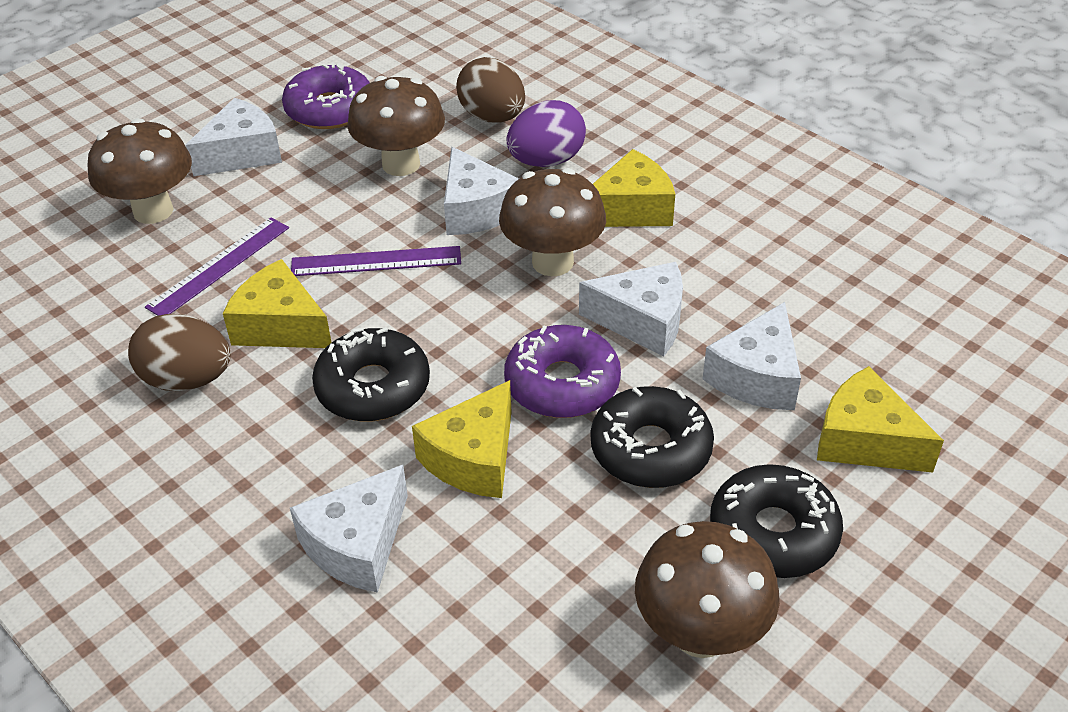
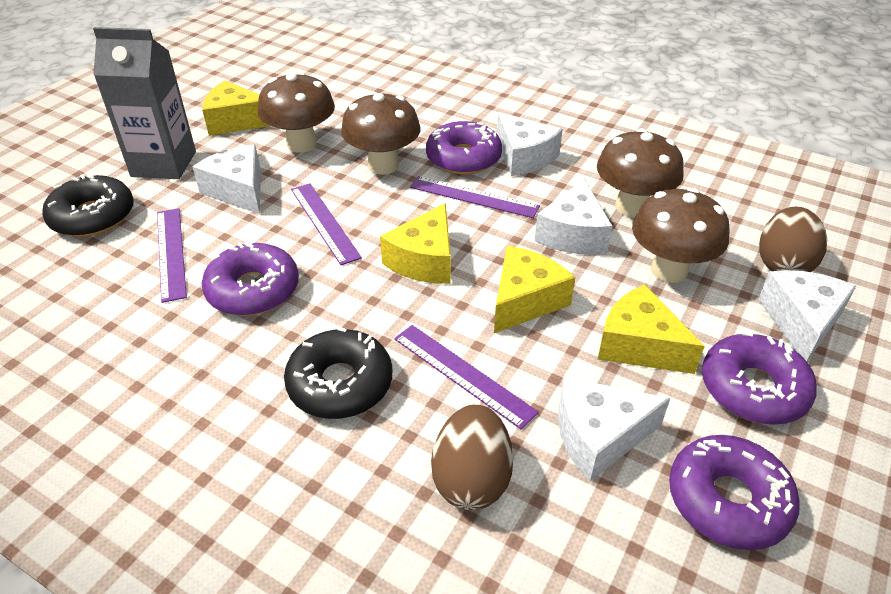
black donut: [312,327,430,421] [591,386,714,488] [710,464,843,578] = 3 -> [42,174,134,237] [284,326,392,419] = 2
grey carton: none = 0 -> [93,27,196,179] = 1
purple donut: [282,62,370,129] [504,325,621,418] = 2 -> [202,242,299,316] [426,121,502,175] [669,435,800,550] [702,332,817,425] = 4
purple egg: [506,100,586,167] = 1 -> none = 0
purple ruler: [145,218,289,316] [291,246,461,276] = 2 -> [157,208,187,303] [291,183,362,265] [394,325,539,429] [410,176,540,218] = 4

